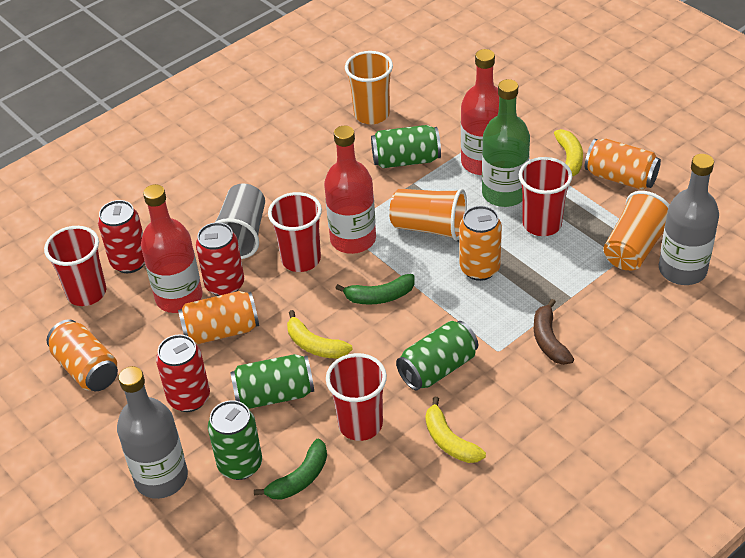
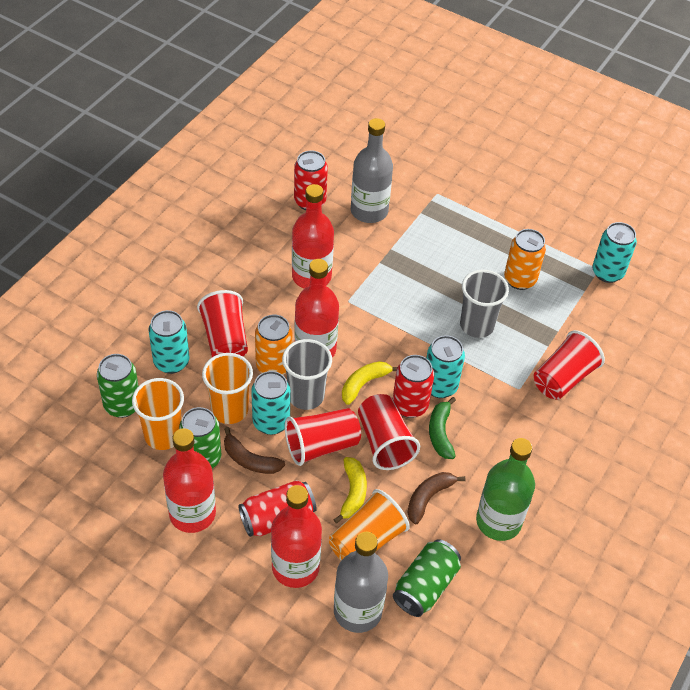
brown banana: [534,299,574,365] = 1 -> [224,427,285,474] [407,472,466,524] = 2
green banana: [254,438,327,500] [335,274,415,305] = 2 -> [429,397,456,459] = 1
green can: [208,400,262,480] [230,354,314,409] [371,125,441,168] [396,321,478,391] = 4 -> [97,354,138,418] [179,407,221,468] [393,539,461,617] = 3
grey cup: [215,184,265,259] = 1 -> [282,339,332,410] [460,270,509,338] = 2
orange can: [47,320,118,391] [178,291,259,344] [459,206,502,281] [585,139,661,190] = 4 -> [255,315,292,375] [504,229,546,290] = 2
red bottle: [141,184,203,313] [324,126,376,254] [461,49,499,175] = 3 -> [163,428,216,533] [271,485,322,588] [292,184,334,289] [294,259,339,358] = 4
turquoise can: none = 0 -> [148,310,190,374] [251,371,290,435] [426,335,465,398] [592,222,637,283] = 4
yellow banana: [287,310,353,359] [426,397,486,463] [554,129,583,177] = 3 -> [333,457,367,524] [342,361,397,405] = 2

